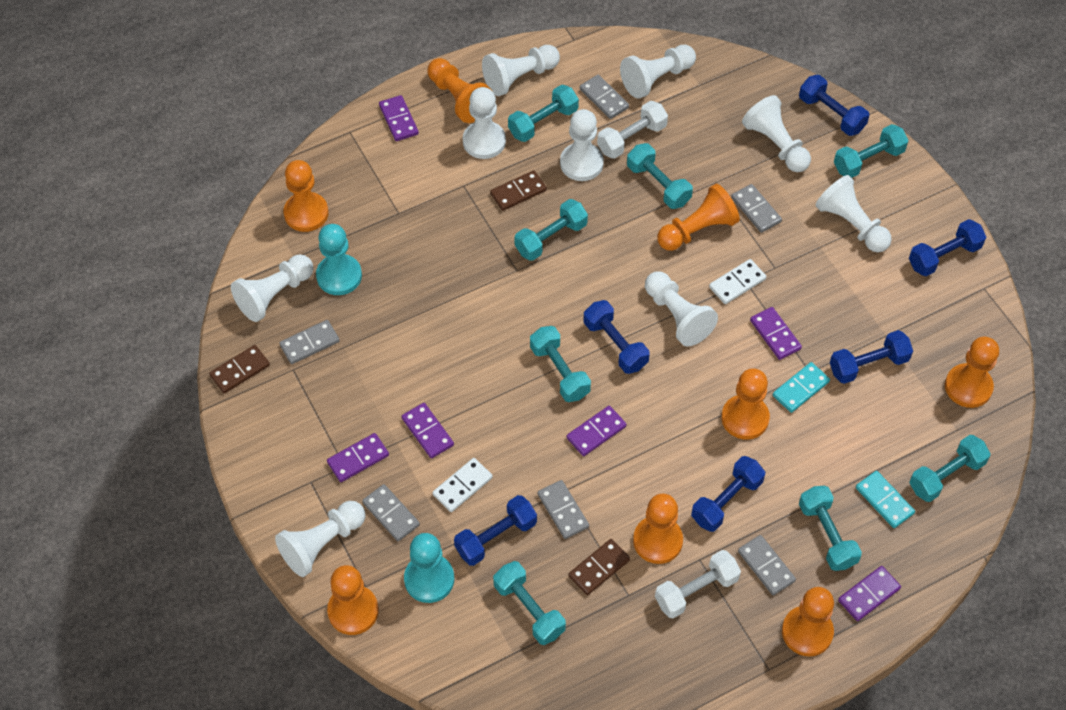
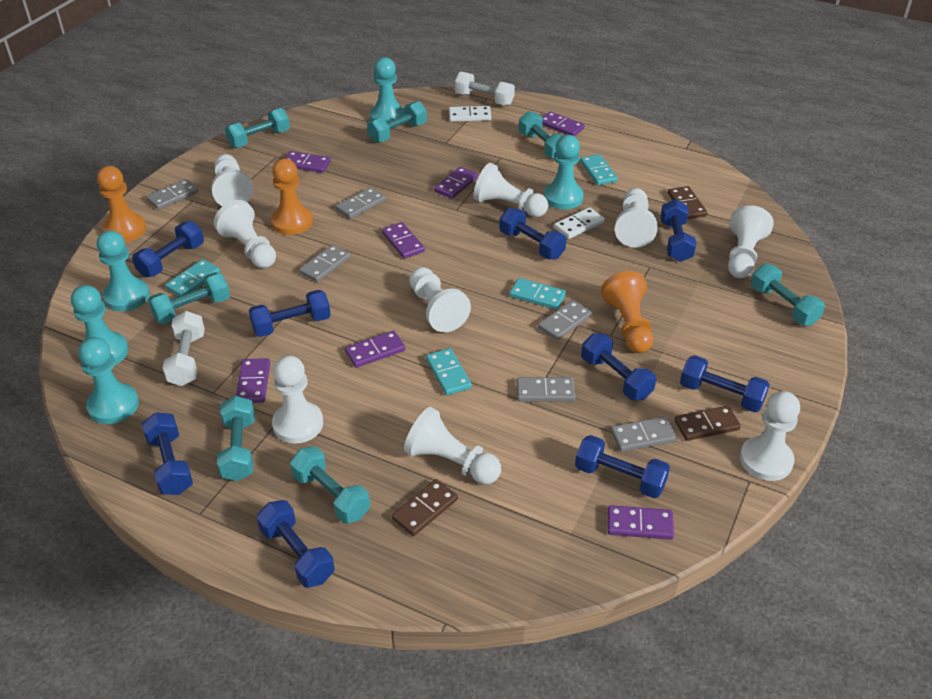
blue dumbbell: [454,495,537,566] [584,300,650,374] [691,456,765,532] [799,75,870,136] [830,330,913,384] [909,219,986,276] = 6 -> [132,221,204,277] [142,412,193,495] [249,290,331,337] [257,500,334,588] [500,208,566,259] [575,435,670,498] [581,334,656,400] [660,199,696,262] [680,355,770,412] = 9
orange pawn: [283,160,329,232] [327,565,379,635] [427,58,493,123] [633,494,683,564] [657,184,740,251] [721,368,770,440] [782,587,834,656] [945,337,999,408] = 8 -> [97,166,146,242] [271,159,313,235] [601,271,653,353] = 3
purple domino: [327,433,389,482] [379,95,419,141] [402,403,454,458] [567,406,626,456] [750,307,802,360] [838,566,901,621] = 6 -> [236,358,270,403] [284,151,331,173] [345,331,405,368] [382,222,425,259] [434,167,478,199] [542,111,585,136] [607,505,674,540] = 7
turquoise domino: [773,362,830,413] [856,471,915,528] = 2 -> [165,259,220,296] [426,348,472,395] [509,278,566,310] [580,154,618,185] = 4
turquoise dumbbell: [493,561,566,645] [508,85,579,142] [515,199,588,261] [530,326,591,402] [627,143,693,209] [799,486,862,571] [834,124,909,178] [909,435,991,502] = 8 -> [148,272,230,324] [217,396,255,481] [225,108,290,148] [290,446,370,523] [367,101,427,143] [519,111,563,159] [751,264,825,326] = 7
turquoise pawn: [316,224,362,295] [404,533,454,603] = 2 -> [71,285,129,365] [78,337,139,424] [97,230,150,311] [370,57,405,122] [544,135,584,209] = 5

